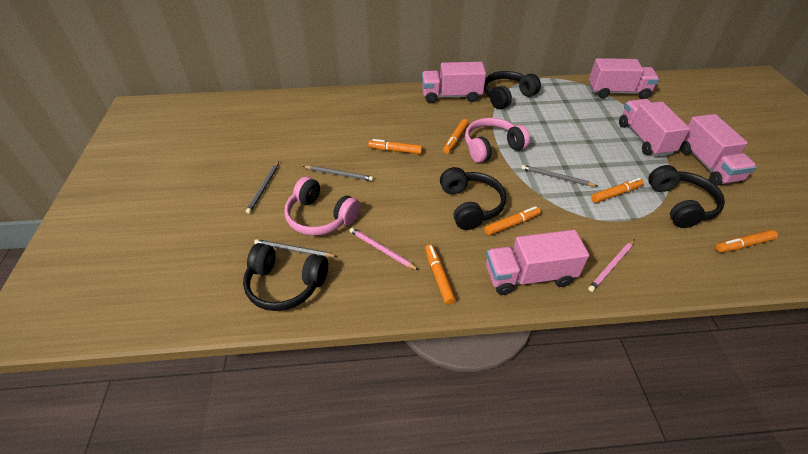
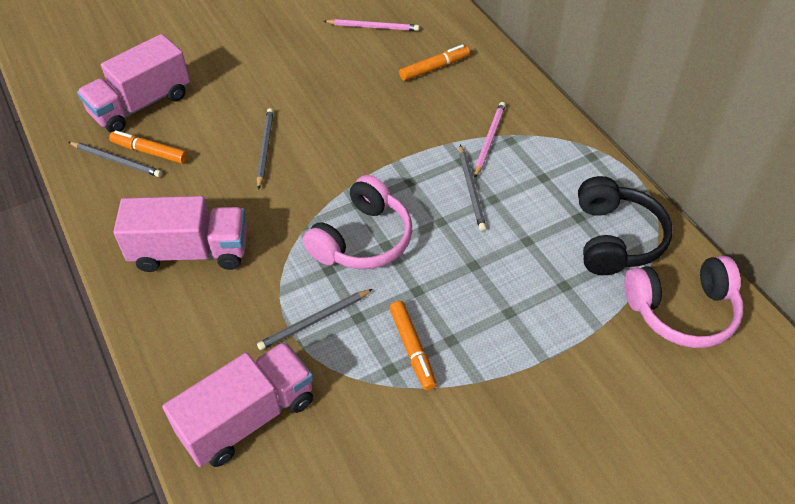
black headphones: [243,243,328,311] [440,167,506,230] [484,71,541,109] [648,165,725,228] = 4 -> [578,176,672,275] = 1
orange marker: [368,139,423,154] [425,244,456,304] [443,119,469,154] [484,206,541,236] [591,178,644,203] [716,229,778,252] = 6 -> [109,130,188,164] [389,301,437,391] [399,44,470,81] = 3
pink truck: [422,62,486,103] [486,230,589,295] [589,58,659,99] [619,99,690,157] [680,114,757,186] = 5 -> [77,34,190,133] [113,196,247,272] [162,342,313,467] = 3

